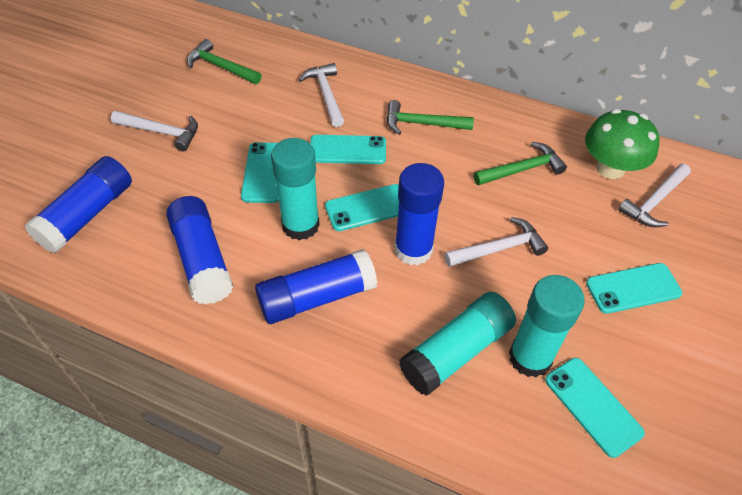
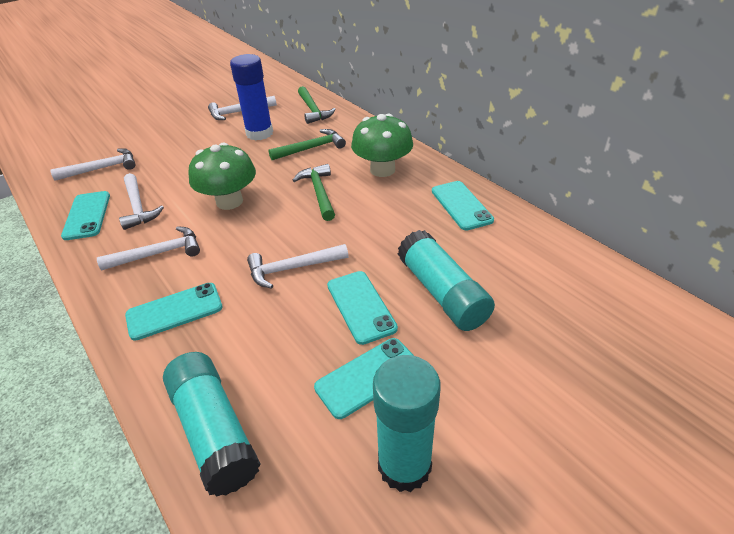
blue glue stick: [24,156,132,253] [166,196,234,305] [255,249,377,324] [395,163,444,265] = 4 -> [230,54,273,141] = 1
green mushroom: [585,109,660,179] = 1 -> [188,142,256,210] [351,114,413,177] = 2
white hammer: [111,111,198,151] [299,63,344,127] [445,217,548,267] [618,164,691,227] = 4 -> [50,148,136,181] [97,226,200,271] [119,173,164,230] [208,96,277,120] [247,244,349,289] = 5

